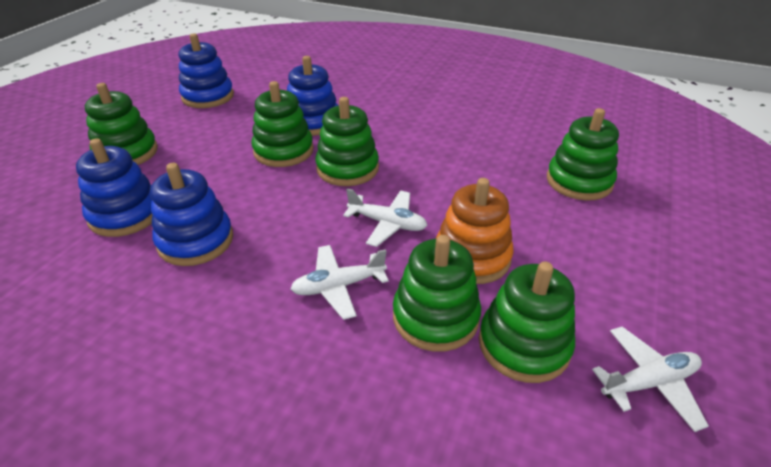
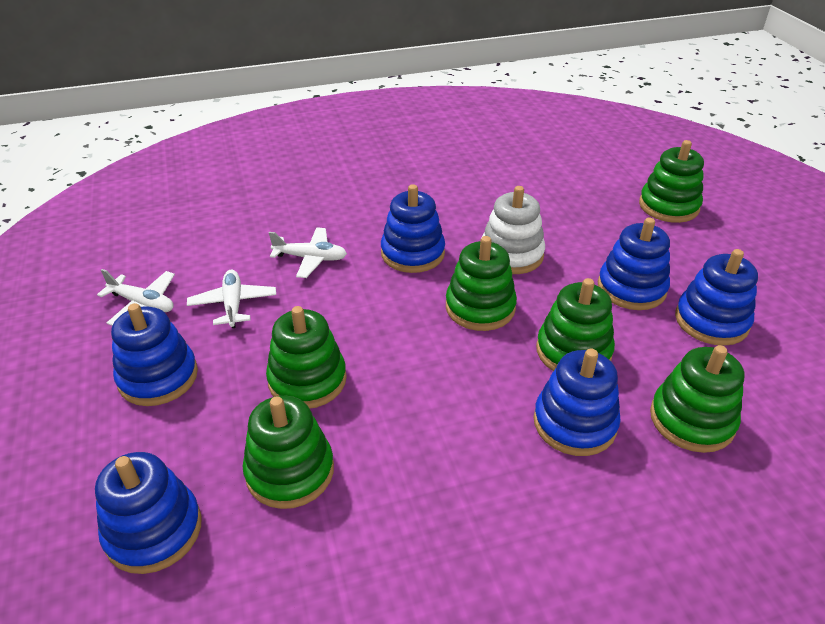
blue stacking toy: [76,138,152,237] [150,163,233,266] [179,33,234,108] [287,56,338,136] = 4 -> [95,452,202,574] [111,303,198,406] [381,184,445,273] [534,349,621,456] [598,218,670,310] [675,249,758,346] = 6
orange stacking toy: [436,178,514,284] = 1 -> none = 0
white stacking toy: none = 0 -> [482,186,545,274] = 1

